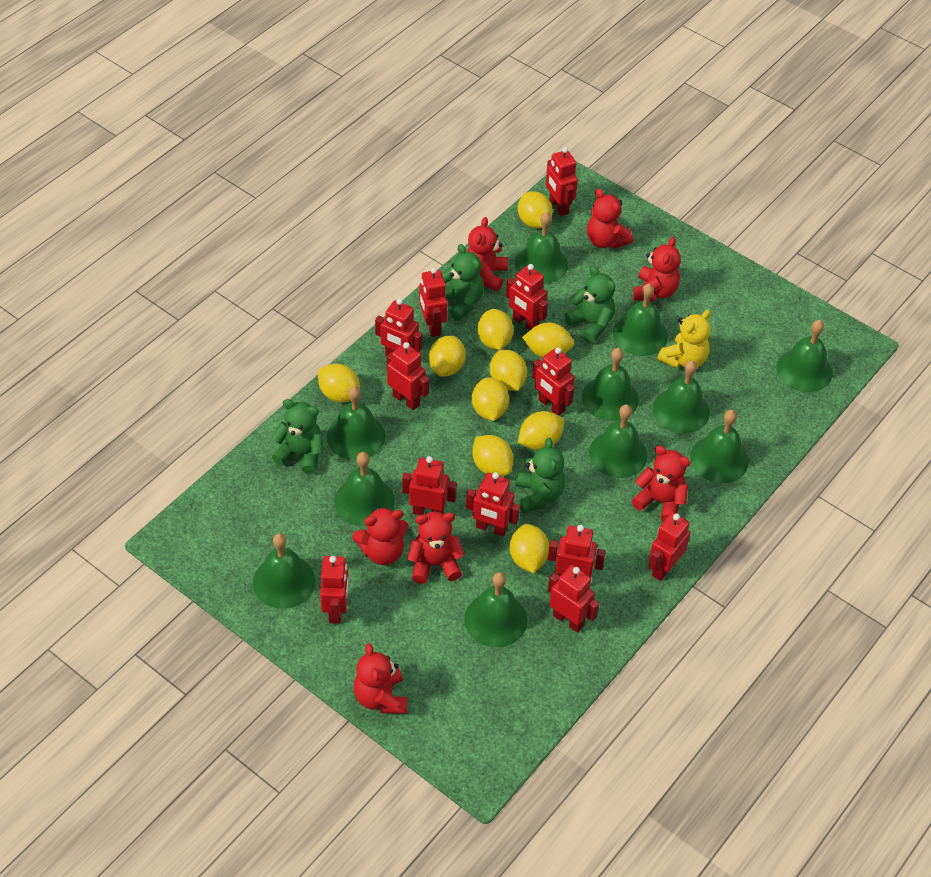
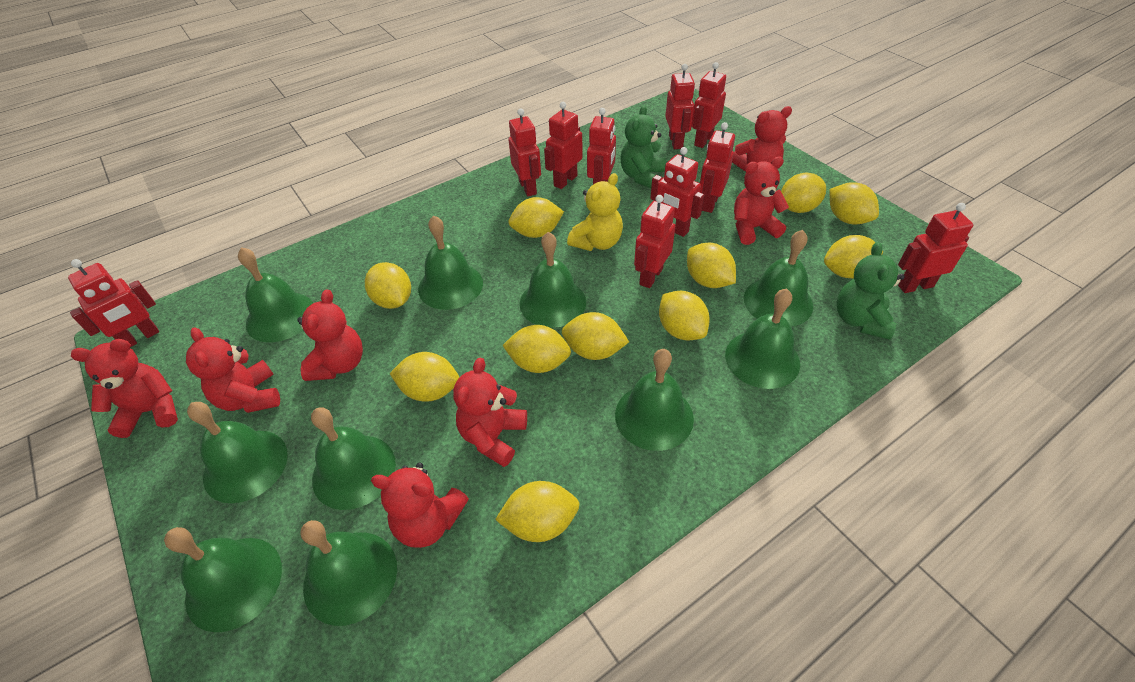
green bell: [253,533,315,609] [327,386,385,460] [334,452,395,526] [464,572,527,647] [515,212,568,284] [582,348,639,421] [589,405,647,478] [613,284,668,356] [653,360,710,433] [690,410,749,483] [777,320,832,392] = 11 -> [164,527,282,632] [187,402,288,503] [238,247,313,342] [300,520,397,626] [311,407,396,510] [418,215,483,310] [520,232,586,328] [615,349,694,451] [725,288,800,389] [744,230,813,327] = 10
green teddy bear: [271,399,323,474] [442,244,484,321] [516,438,565,513] [565,266,615,343] = 4 -> [620,105,666,188] [837,242,905,340] = 2
red robot: [320,556,349,624] [375,299,422,356] [387,342,429,410] [402,456,457,515] [419,267,448,337] [466,472,520,537] [506,264,548,330] [532,347,575,416] [546,147,578,216] [548,525,605,577] [548,565,599,633] [649,512,690,581] = 12 -> [68,259,159,347] [509,108,541,196] [544,102,583,189] [587,108,616,185] [634,195,675,288] [650,147,704,237] [665,64,695,149] [692,62,726,148] [700,122,735,213] [898,203,973,293] = 10
yellow lemon: [318,364,360,403] [429,336,466,376] [472,377,509,421] [472,435,513,476] [477,309,514,350] [490,350,527,391] [510,524,549,573] [518,191,553,229] [518,411,564,450] [522,322,574,358] = 10 -> [365,262,411,309] [390,352,459,402] [495,481,580,542] [502,325,571,373] [509,197,564,238] [562,312,629,360] [659,291,710,341] [687,243,736,288] [781,173,826,213] [824,235,883,278] [829,182,879,225] = 11

